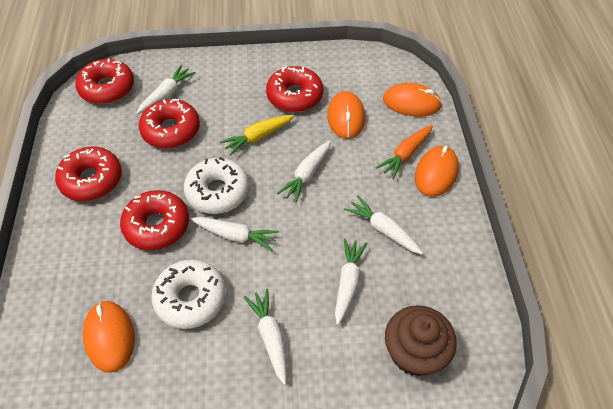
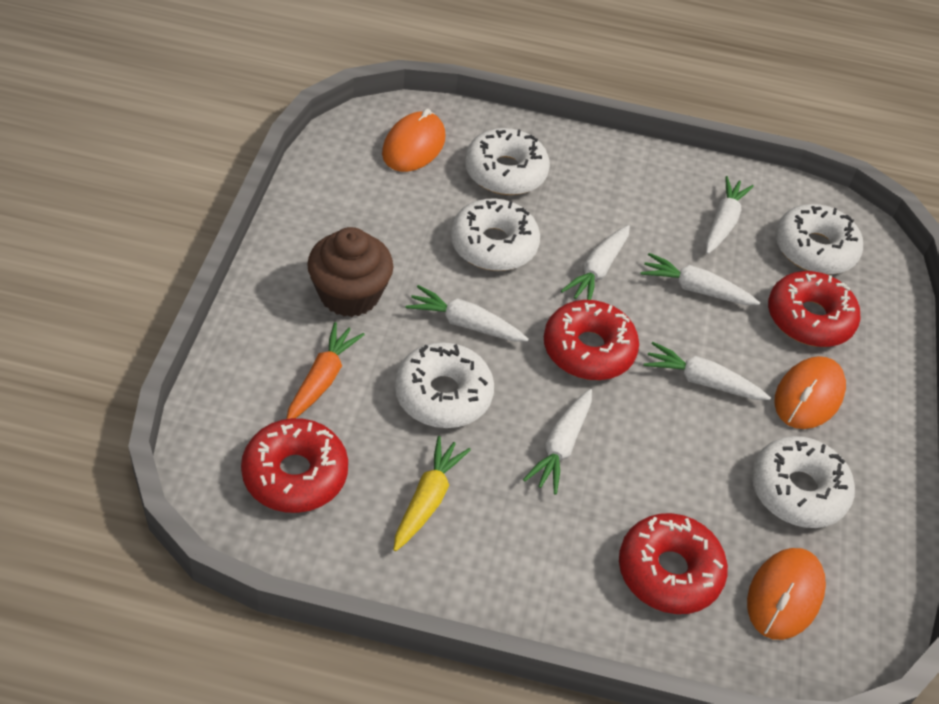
orange mouse: [83,301,135,373] [327,91,365,139] [383,83,442,117] [415,145,459,197] = 4 -> [382,109,445,172] [747,548,826,640] [774,356,846,429] = 3
red donut: [55,147,122,201] [75,58,134,104] [120,190,189,250] [139,98,200,148] [266,66,323,112] = 5 -> [241,418,348,513] [544,300,639,380] [619,513,728,614] [768,271,861,347] = 4
white donut: [151,259,226,329] [184,157,249,214] = 2 -> [394,342,494,428] [450,198,540,271] [465,128,550,195] [751,436,855,528] [775,204,863,275] = 5

